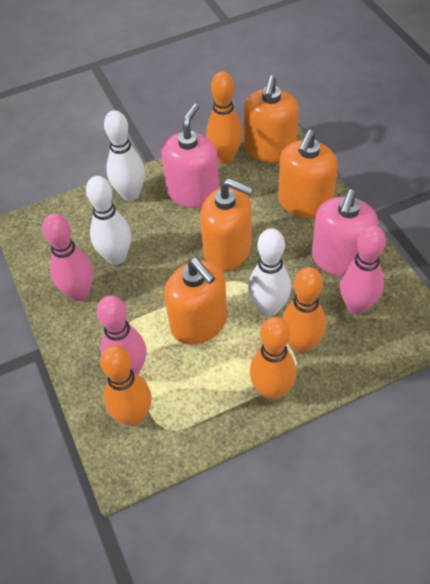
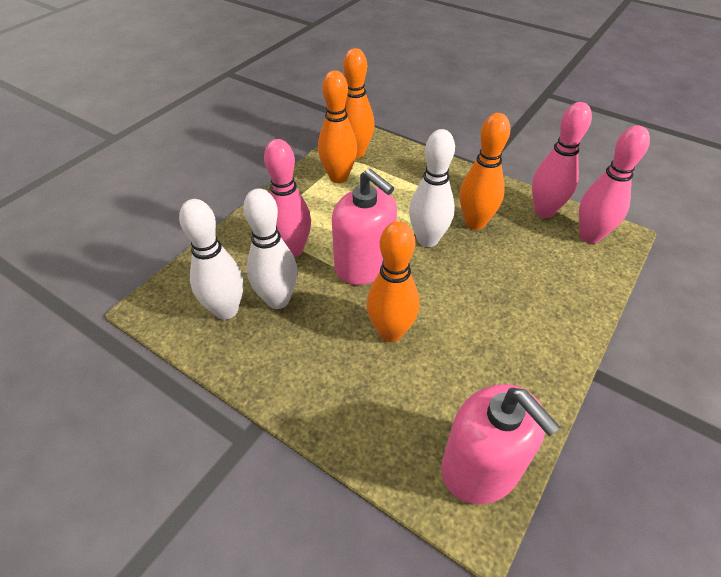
orange soap dispenser: [164,258,227,345] [200,179,253,271] [244,75,299,163] [278,130,338,218] = 4 -> none = 0

